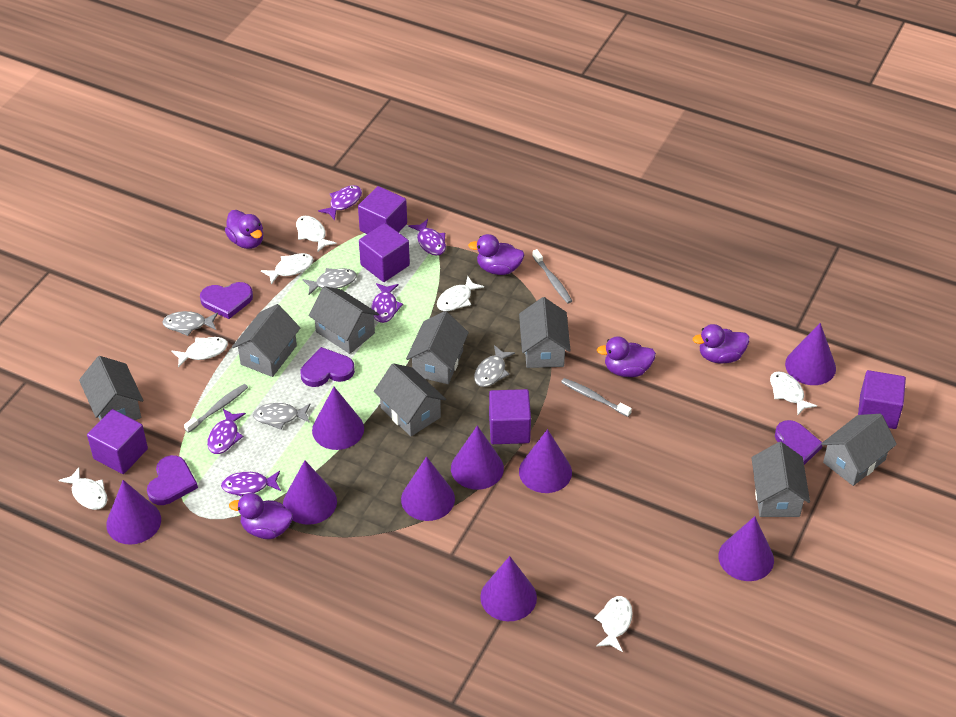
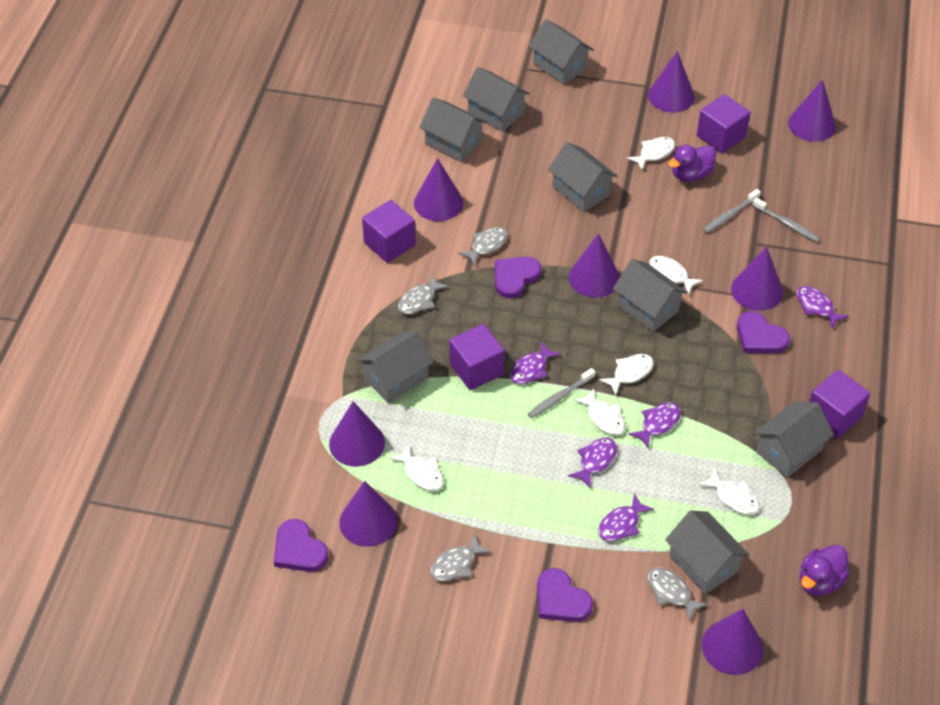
purple cone: [106,480,161,545] [283,460,337,525] [312,387,364,450] [401,456,455,521] [451,426,504,490] [480,556,537,621] [519,429,572,493] [718,516,774,581] [785,323,836,385] = 9 -> [329,402,385,467] [339,481,397,547] [414,158,463,221] [569,234,620,298] [648,51,695,113] [702,609,763,675] [731,247,783,311] [788,80,836,142] = 8
purple cube: [87,409,148,474] [358,186,407,234] [359,223,410,282] [489,389,531,444] [858,370,906,429] = 5 -> [362,200,416,263] [449,324,504,390] [697,94,750,154] [809,370,870,439] = 4
purple duck: [225,210,263,249] [229,493,293,539] [468,234,524,275] [597,336,656,377] [693,324,749,364] = 5 -> [668,145,716,182] [800,544,850,596] = 2
white fish: [58,467,107,510] [171,337,228,368] [261,253,314,285] [296,216,337,252] [437,276,484,311] [594,596,633,652] [770,371,817,415] = 7 -> [389,444,444,491] [574,389,625,435] [599,354,654,395] [627,137,675,170] [649,256,703,295] [699,468,759,515] = 6

